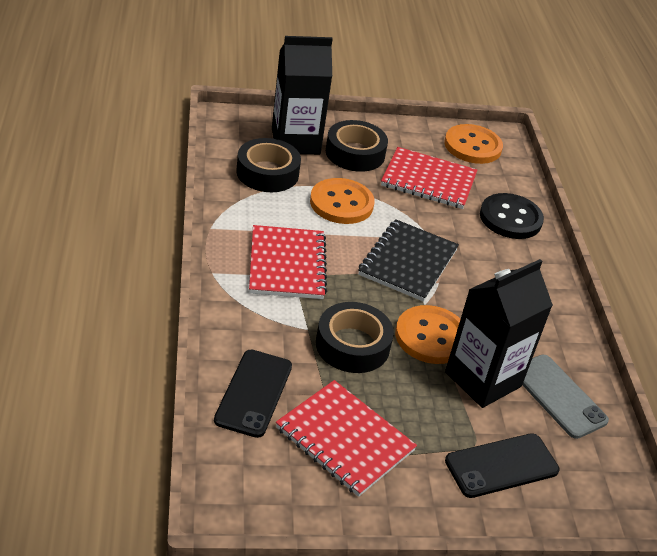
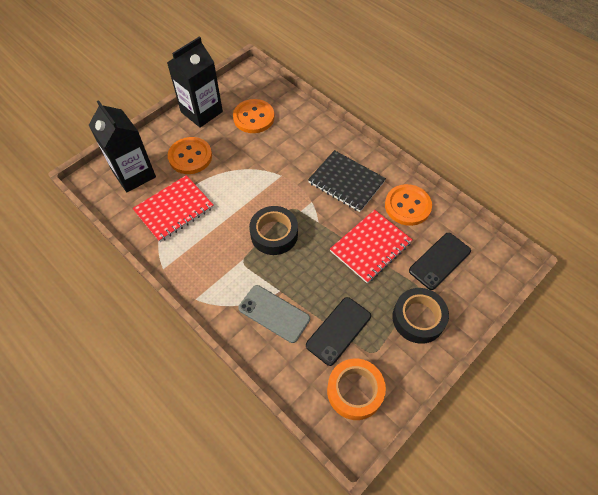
black button: [480,193,544,239] = 1 -> none = 0
black tape: [236,138,301,192] [316,302,394,373] [326,120,388,172] = 3 -> [249,206,298,255] [392,288,449,344] = 2
orange tape: none = 0 -> [327,358,386,420] = 1
red notebook: [249,225,327,299] [276,380,417,497] [381,147,477,209] = 3 -> [132,175,214,242] [330,210,412,283] = 2

